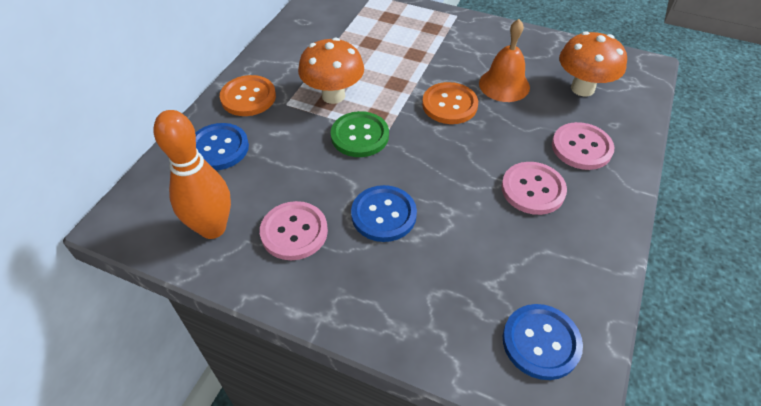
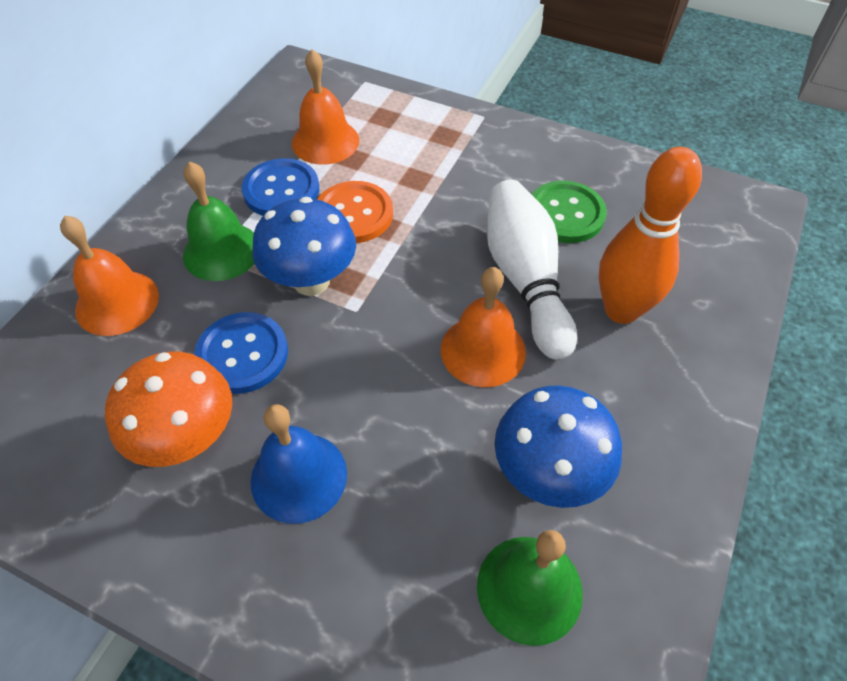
blue bell: none = 0 -> [251,404,347,524] = 1
blue button: [195,123,249,170] [351,185,417,242] [503,304,583,380] = 3 -> [194,312,288,394] [242,158,319,216] = 2
blue mushroom: none = 0 -> [252,197,356,296] [495,385,622,508] = 2
green bell: none = 0 -> [183,161,254,281] [477,530,583,646] = 2
orange bell: [479,19,530,102] = 1 -> [60,216,159,336] [292,49,359,165] [441,267,526,387] = 3
orange button: [220,75,276,116] [422,82,478,124] = 2 -> [317,181,393,243] = 1
orange mushroom: [298,37,364,104] [559,31,627,96] = 2 -> [105,352,232,467] = 1
pink button: [260,201,328,260] [501,162,567,215] [552,122,614,170] = 3 -> none = 0
white bowling pin: none = 0 -> [487,180,577,360] = 1

